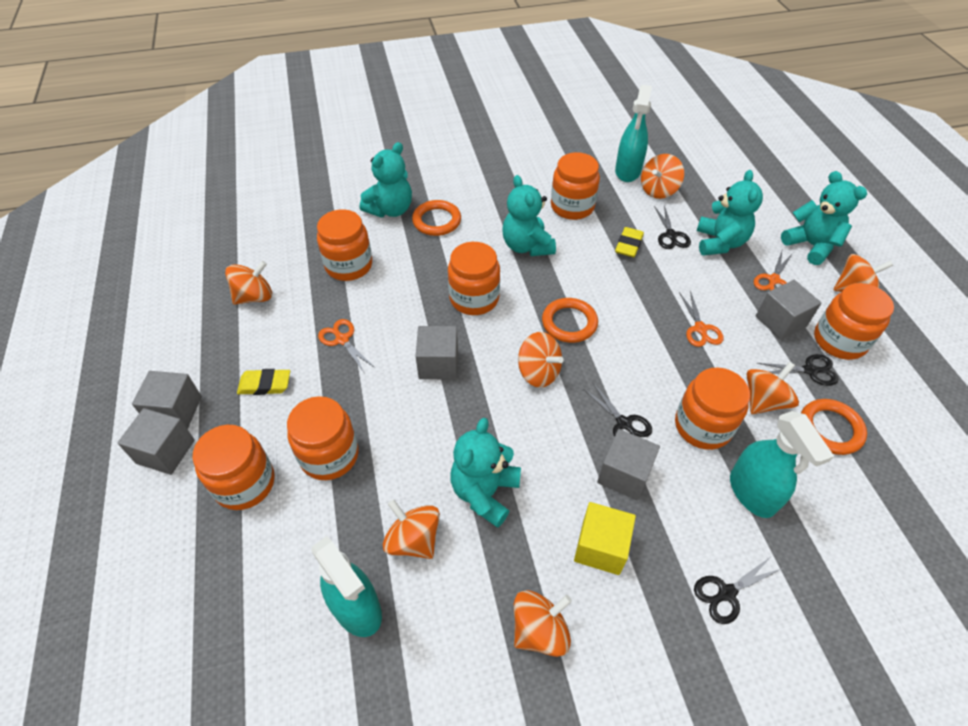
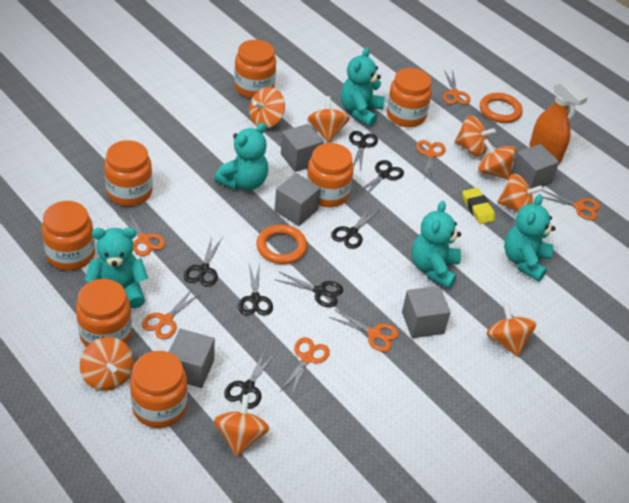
black scissors: [583,382,652,437] [654,205,691,249] [694,557,783,624] [757,354,838,386] = 4 -> [184,237,222,287] [224,350,276,409] [238,264,273,316] [274,272,343,307] [331,208,379,249] [349,131,378,171] [356,160,404,199] = 7
orange ring: [412,200,461,236] [542,298,598,343] [801,399,867,455] = 3 -> [256,225,307,264] [480,93,523,123] = 2
orange scissors: [318,319,375,372] [679,291,724,347] [754,251,793,291] = 3 -> [117,209,166,256] [142,288,202,339] [281,337,330,396] [329,309,399,352] [416,140,446,182] [443,70,471,104] [542,190,600,220] = 7
orange spinning top: [225,261,272,305] [383,499,440,559] [514,590,572,657] [518,332,564,388] [641,154,684,199] [747,362,799,414] [834,254,893,292] = 7 -> [80,337,133,391] [214,394,269,457] [249,87,285,128] [307,96,349,143] [455,116,496,157] [478,139,516,180] [486,302,537,357] [497,174,543,213] = 8
orange spray bottle: none = 0 -> [529,79,588,163] = 1
turquoise spray bottle: [312,536,382,637] [615,85,652,182] [730,411,834,518] = 3 -> none = 0
yellow cube: [574,502,636,575] = 1 -> none = 0
yellow eraser: [237,369,290,395] [615,227,644,257] = 2 -> [462,188,496,224] = 1

